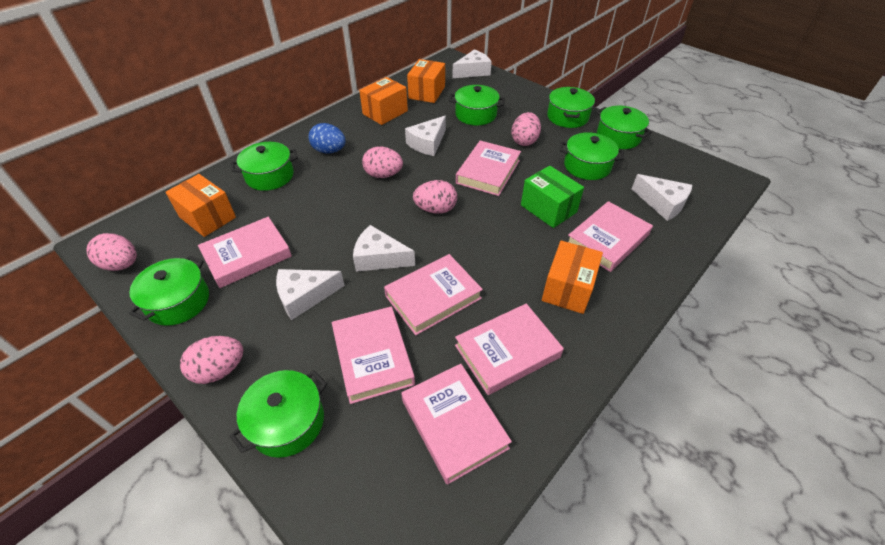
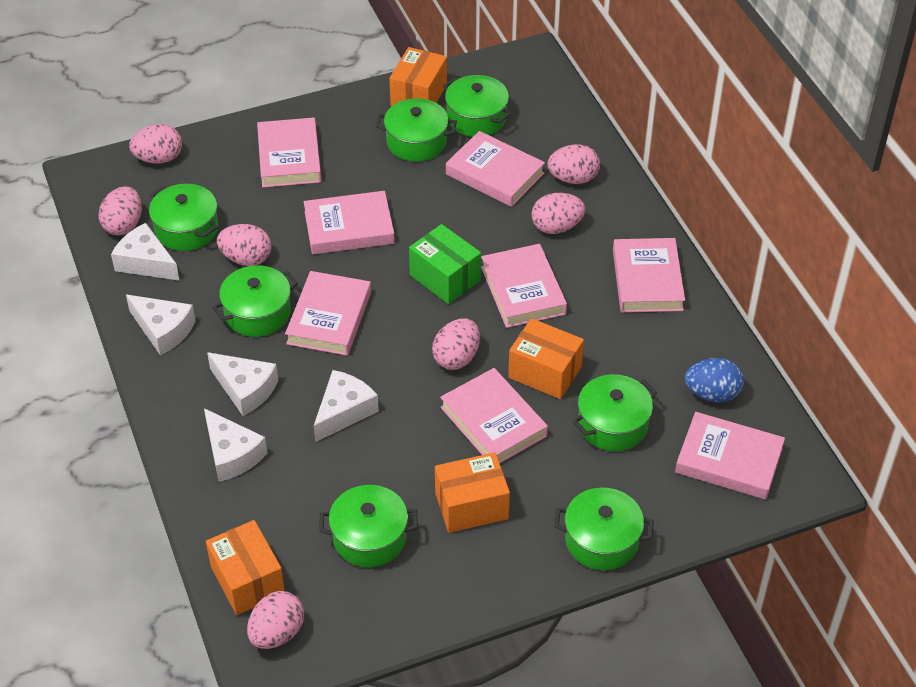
pink book: [198,217,292,288] [332,307,415,404] [384,254,483,335] [401,364,512,485] [455,303,564,395] [456,141,521,196] [568,201,653,272] = 7 -> [257,118,321,188] [285,271,371,356] [304,191,395,254] [440,368,548,463] [446,131,545,207] [481,244,567,328] [613,238,685,313] [675,412,785,500] = 8
pink egg: [86,233,137,271] [180,336,243,384] [362,146,403,178] [413,180,457,214] [512,112,541,146] = 5 -> [98,186,142,235] [129,124,182,164] [217,224,272,266] [247,591,304,649] [432,318,480,370] [531,193,585,234] [547,144,600,184] = 7

